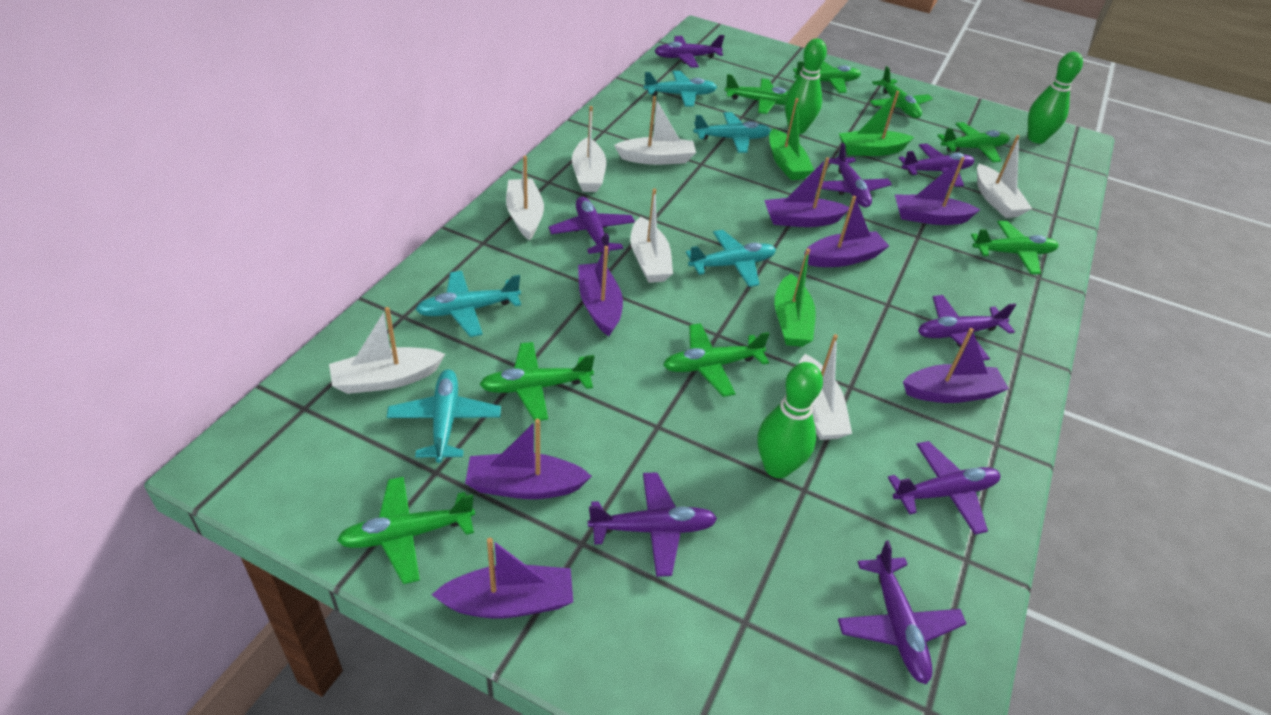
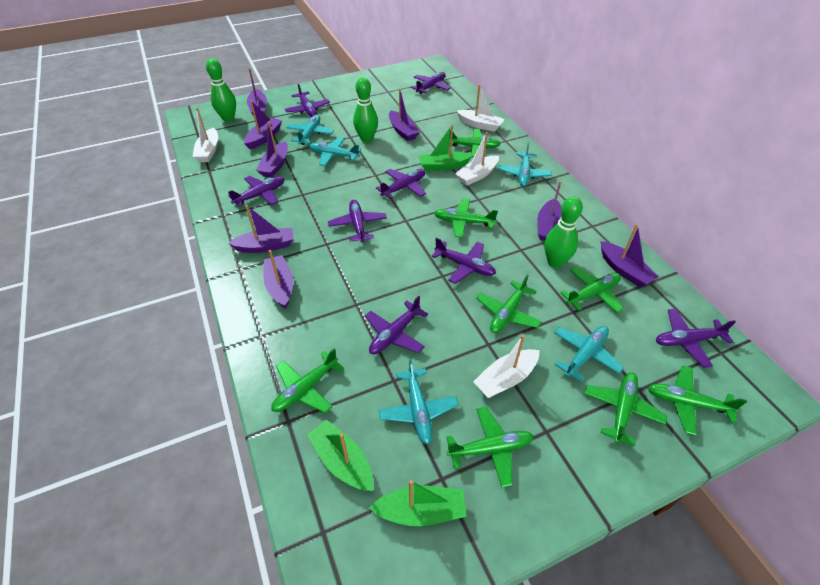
purple boat: [432,538,573,618] [465,419,592,499] [578,246,623,336] [764,157,849,227] [804,196,889,267] [895,157,980,225] [903,328,1009,403] = 7 -> [228,205,294,253] [244,100,282,149] [247,68,267,116] [256,121,288,178] [263,250,293,309] [389,89,420,141] [538,181,562,241] [600,224,659,287] = 8
white boat: [329,307,445,394] [506,156,544,241] [572,106,606,192] [614,96,696,165] [630,188,673,283] [799,334,852,440] [977,135,1032,218] = 7 -> [193,108,218,162] [455,132,499,186] [457,84,505,132] [473,335,540,398] = 4

